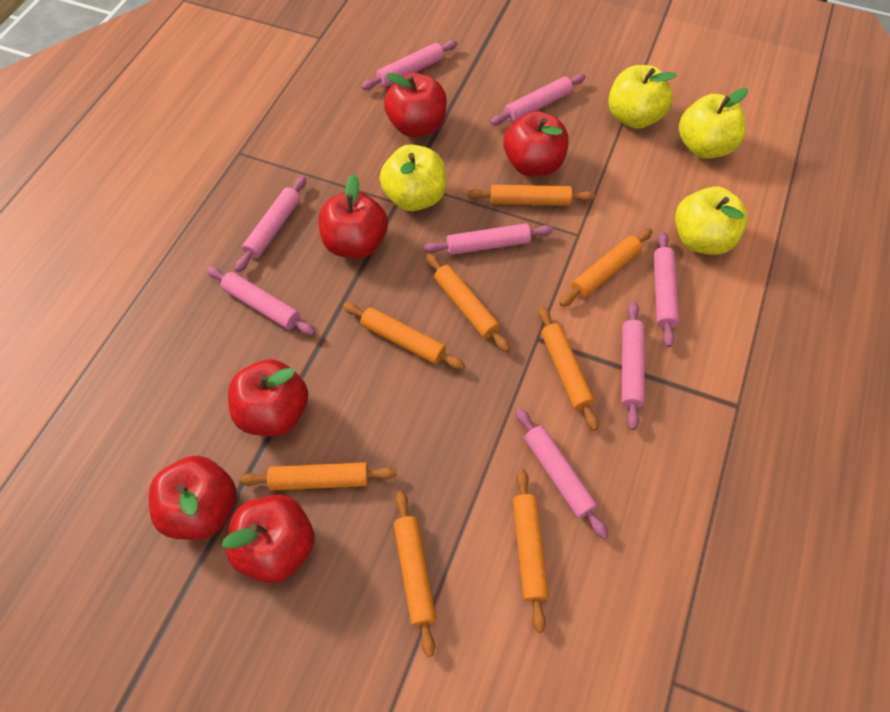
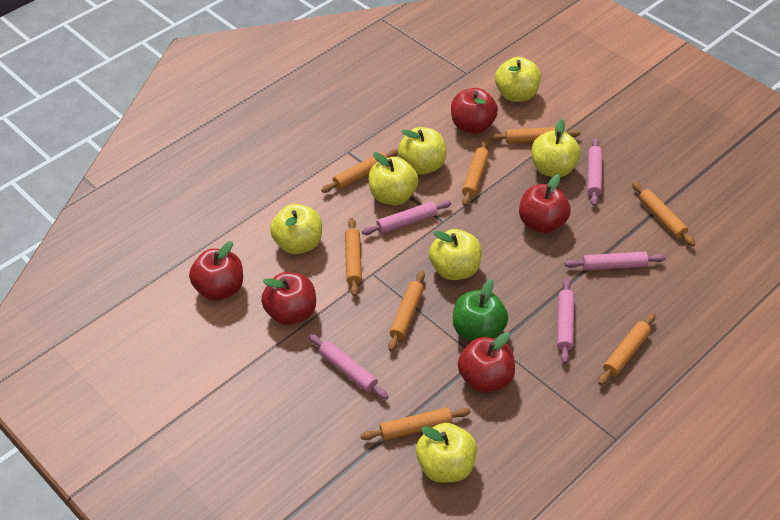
green apple: none = 0 -> [453,279,508,341] = 1
pink rolling pin: [207,267,315,335] [235,176,306,272] [361,40,457,90] [424,223,553,255] [490,74,586,125] [516,408,608,539] [622,302,645,430] [654,231,679,347] = 8 -> [309,334,389,399] [362,200,451,235] [557,278,574,364] [565,251,665,271] [587,138,602,206] = 5
red apple: [149,456,236,540] [222,494,315,583] [228,359,308,437] [319,174,388,258] [384,73,447,137] [504,111,569,176] = 6 -> [189,241,243,301] [261,272,316,325] [451,88,498,134] [458,332,515,393] [519,174,571,234] = 5
yellow apple: [380,144,446,211] [608,65,677,129] [675,187,748,255] [679,88,748,159] = 4 -> [270,204,322,254] [369,152,418,205] [398,127,447,175] [416,423,477,483] [429,229,482,280] [495,57,541,102] [532,119,581,177] = 7

